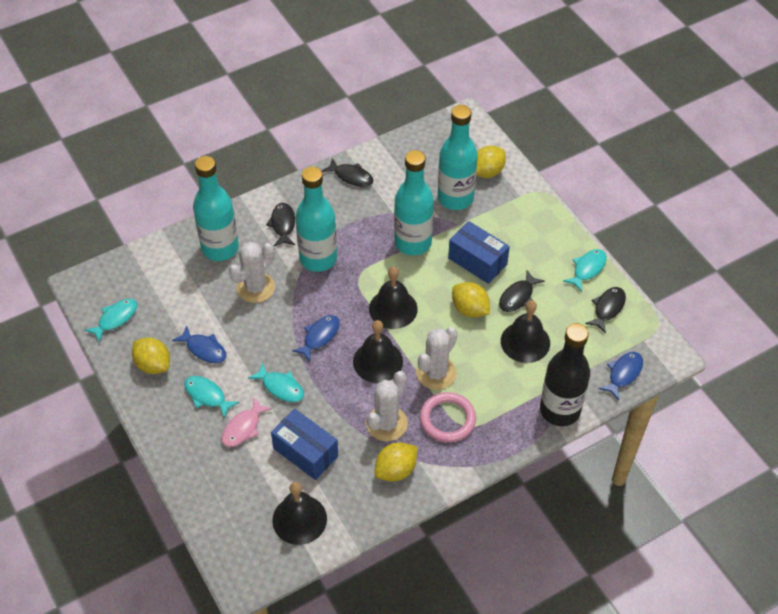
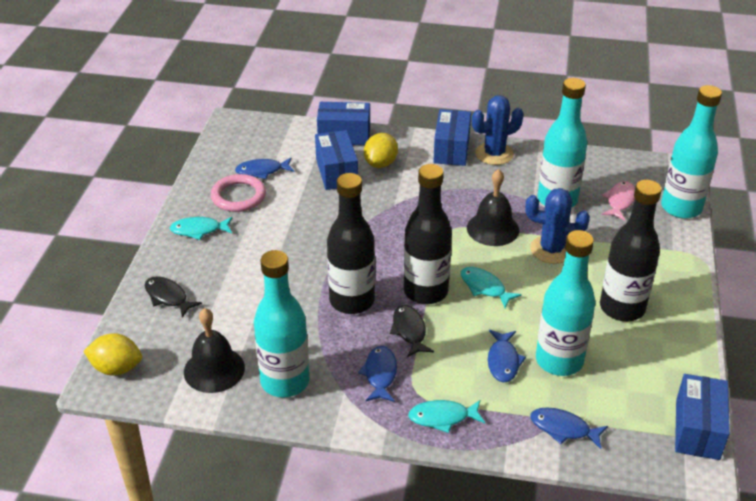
black bell: [272,482,327,545] [353,320,403,383] [369,267,418,329] [501,300,550,363] = 4 -> [184,308,245,393] [467,169,519,246] = 2
black bottle: [540,323,590,426] = 1 -> [327,173,375,314] [404,164,452,304] [600,180,662,321] = 3
black fish: [266,203,295,246] [322,158,374,187] [499,270,545,312] [585,287,626,334] = 4 -> [145,276,202,318] [390,305,434,357] = 2
blue box: [271,409,338,480] [448,221,510,284] = 2 -> [315,130,358,190] [317,102,370,145] [433,109,471,166] [675,374,730,460] = 4
blue cactus: none = 0 -> [472,96,524,165] [525,188,590,264] = 2
blue fish: [172,325,226,363] [292,315,340,362] [599,352,643,400] = 3 -> [235,158,294,179] [358,346,397,402] [488,330,526,382] [530,408,608,449] = 4
turquoise fish: [84,299,137,343] [185,376,240,418] [248,362,304,402] [563,249,607,292] = 4 -> [170,217,232,240] [408,400,485,433] [461,267,522,308] = 3
white cactus: [229,242,275,303] [366,371,408,441] [416,327,458,390] = 3 -> none = 0
yellow lemon: [132,338,170,374] [375,442,417,481] [452,282,490,318] [476,146,506,178] = 4 -> [83,333,142,376] [364,133,398,168] = 2

